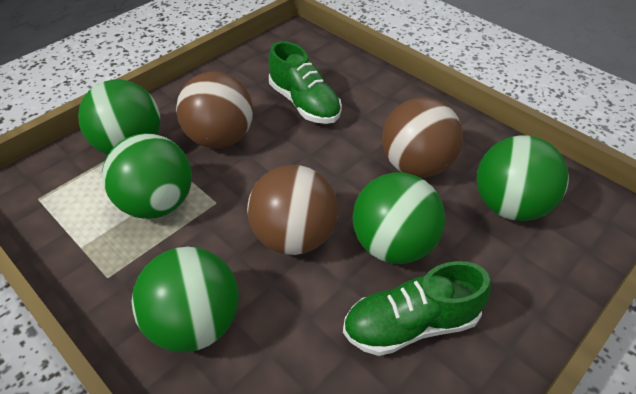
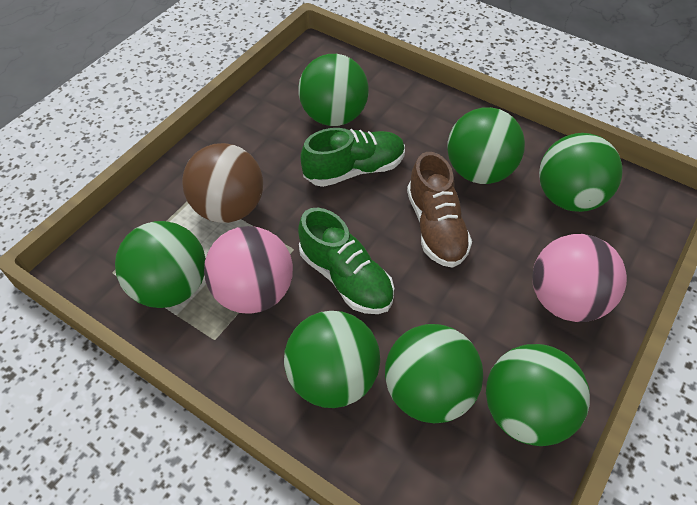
brown ball: [176,72,253,148] [247,165,338,255] [382,97,463,177] = 3 -> [182,143,263,223] = 1
brown shoe: none = 0 -> [407,152,472,268] = 1
green ball: [78,79,160,155] [102,133,192,219] [132,247,239,352] [352,172,445,264] [477,135,569,221] = 5 -> [115,221,206,308] [284,311,380,408] [298,54,369,126] [385,324,483,423] [447,107,525,184] [486,344,590,446] [539,133,622,212] = 7
pink ball: none = 0 -> [204,226,293,314] [532,234,627,322] = 2

